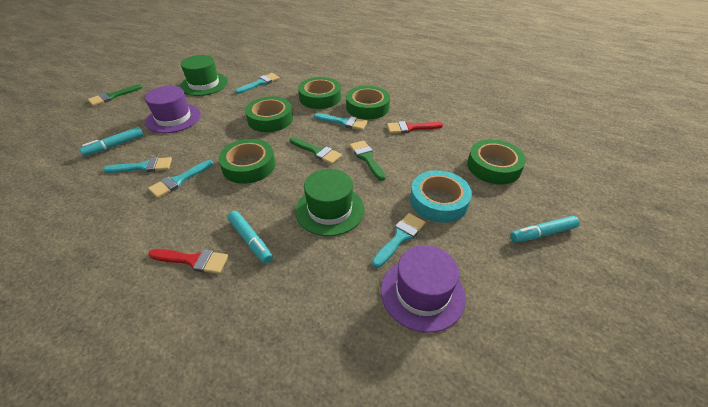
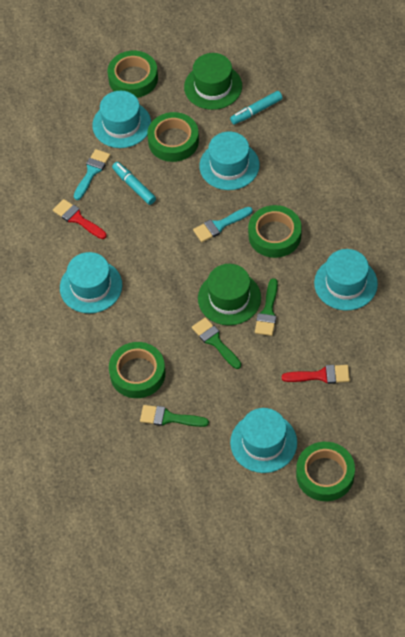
purple hat: [145,86,201,133] [381,245,466,333] = 2 -> none = 0
turquoise brush: [103,157,172,173] [148,160,213,198] [235,73,280,94] [314,113,368,130] [372,213,426,268] = 5 -> [74,149,110,200] [193,207,253,242] = 2
turquoise hat: none = 0 -> [60,252,122,313] [92,91,151,148] [199,131,260,190] [230,408,297,473] [314,249,378,310] = 5
turquoise marker: [79,127,143,156] [228,211,273,264] [510,216,580,243] = 3 -> [112,162,156,205] [230,91,283,124] = 2
turquoise tape: [410,170,472,223] = 1 -> none = 0

